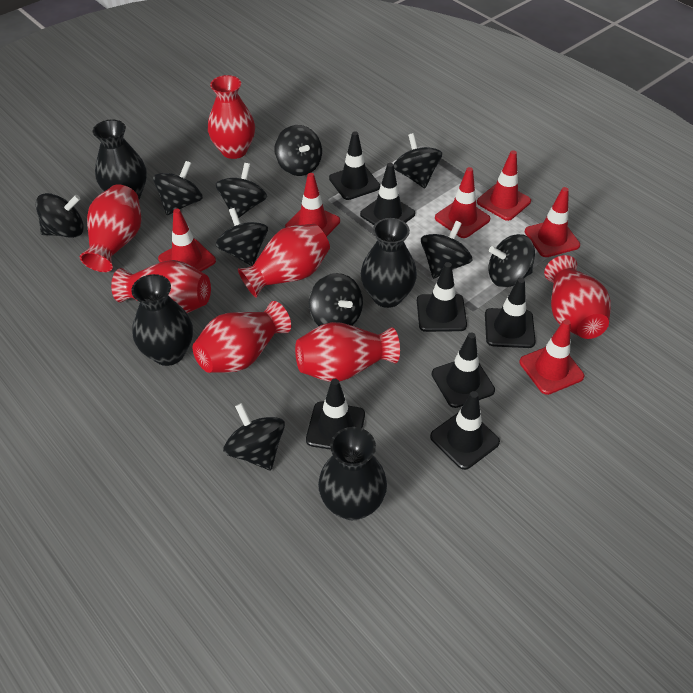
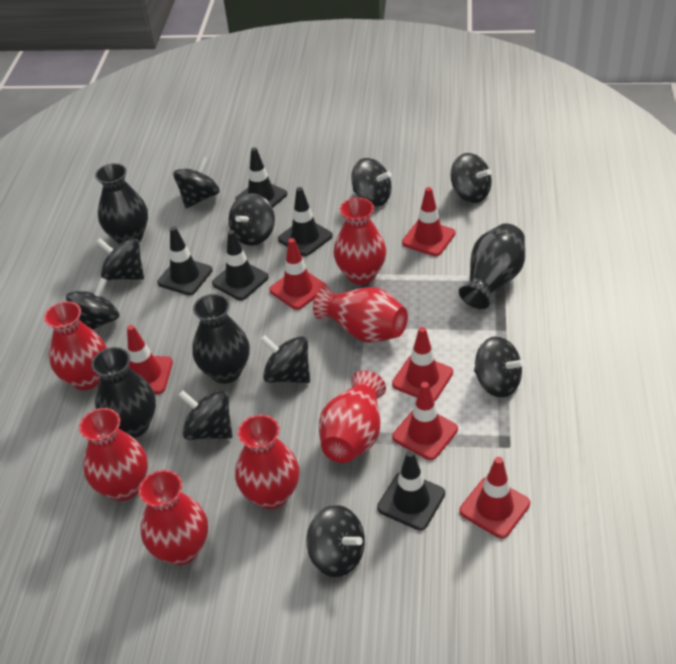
black traffic cone: [306,379,365,450] [329,131,380,200] [360,163,415,225] [417,262,467,332] [430,391,500,470] [432,333,495,408] [485,278,536,348] = 7 -> [157,226,212,295] [212,230,269,300] [235,147,287,208] [278,187,333,256] [377,450,445,531] = 5

